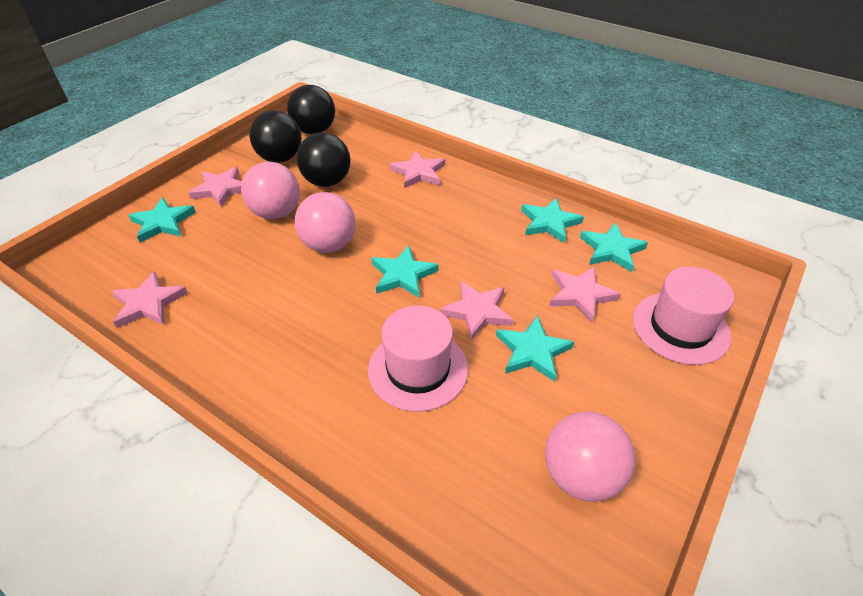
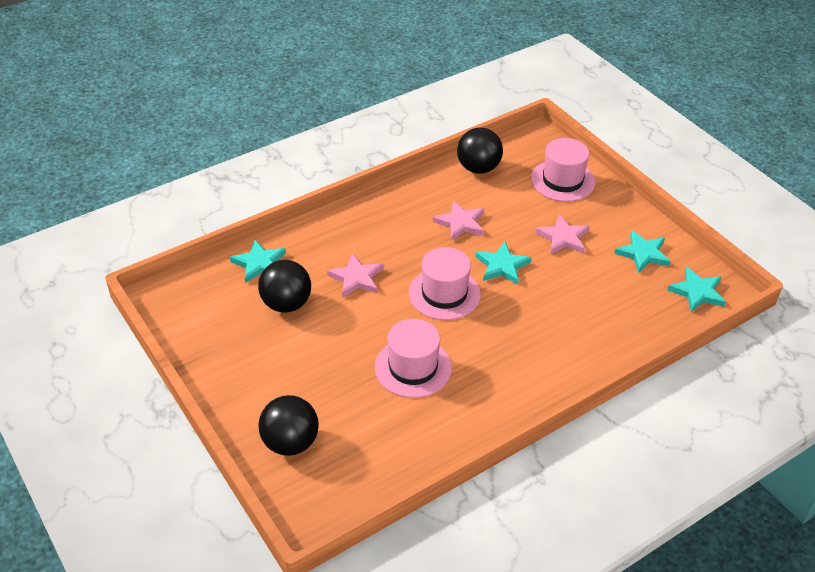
pink ball: [241,162,300,219] [295,192,356,253] [545,412,635,502] = 3 -> none = 0
pink hat: [368,305,468,412] [633,267,734,365] = 2 -> [375,319,452,398] [409,247,481,320] [531,138,595,202] = 3
pink star: [112,271,187,328] [188,167,242,207] [390,151,445,188] [440,281,514,340] [549,267,621,322] = 5 -> [327,253,383,298] [433,200,484,241] [535,214,589,255] = 3
turquoise star: [128,197,196,243] [371,246,439,298] [496,315,574,382] [521,198,584,243] [580,223,648,272] = 5 -> [230,240,286,283] [475,242,531,285] [614,230,671,273] [667,267,726,312] = 4

